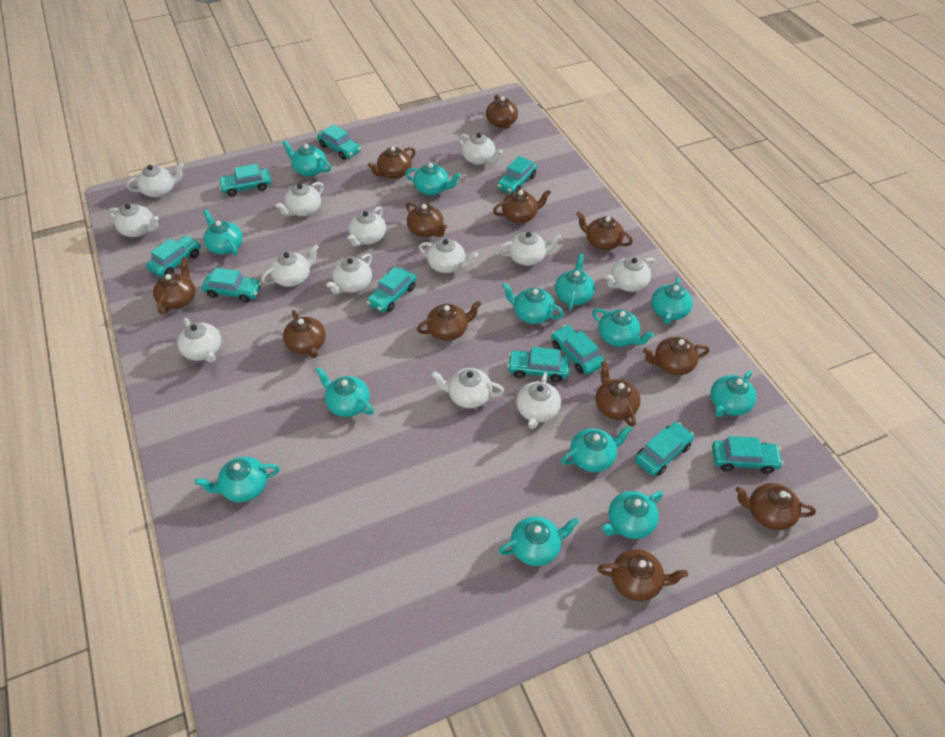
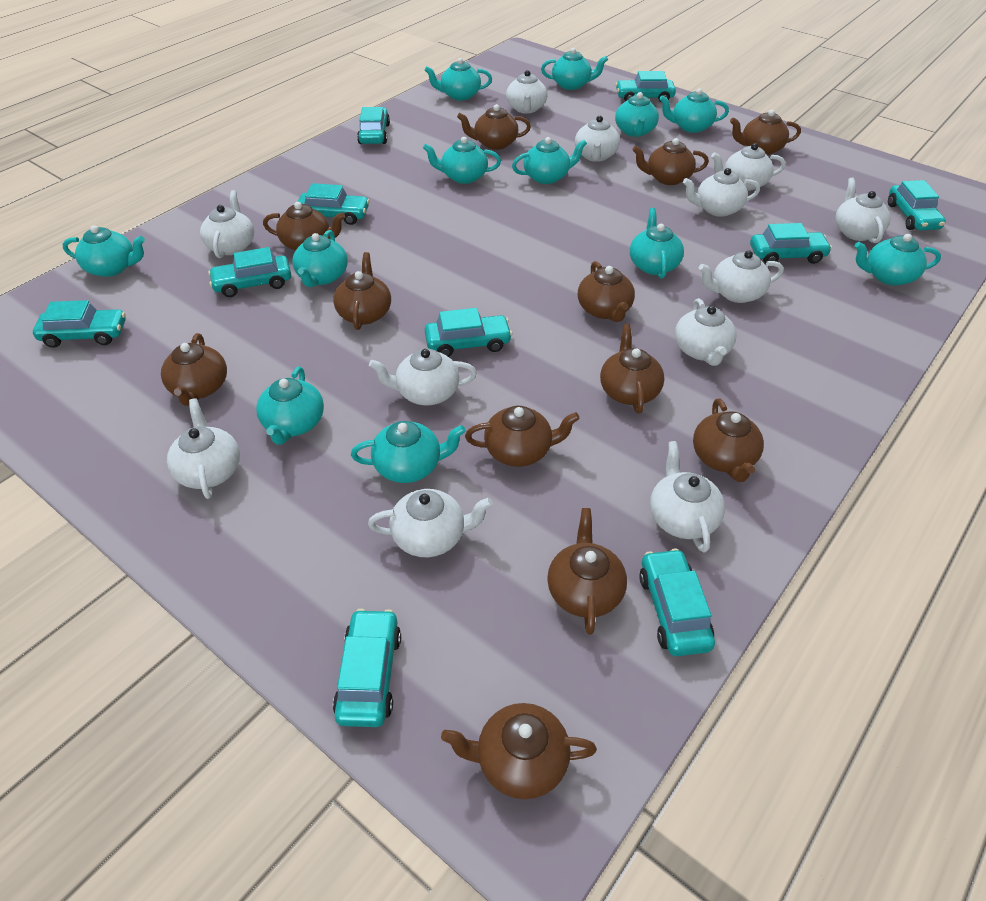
turquoise teapot: [195,457,280,502] [203,209,243,256] [282,140,331,176] [316,367,374,417] [405,163,461,195] [499,516,579,566] [502,283,564,324] [555,254,595,311] [561,425,632,472] [592,308,654,347] [602,491,663,539] [651,277,693,324] [710,371,756,417] = 13 -> [62,225,145,277] [256,367,324,445] [292,230,348,287] [351,421,466,483] [423,137,501,184] [424,58,492,101] [512,137,587,184] [541,48,608,90] [615,92,659,137] [630,208,684,279] [659,88,729,133] [855,234,941,286] = 12
white teapot: [108,204,159,237] [126,163,184,198] [177,318,221,362] [262,244,319,287] [276,182,324,216] [326,253,372,294] [348,207,386,247] [418,239,478,273] [431,368,504,408] [459,133,503,165] [498,231,562,266] [516,372,561,429] [605,257,655,292] = 13 -> [167,398,240,499] [200,190,254,258] [368,489,493,557] [369,349,477,405] [506,70,548,114] [575,116,620,162] [650,441,725,552] [675,298,737,366] [683,168,760,217] [699,250,784,303] [711,143,786,191] [835,178,891,243] = 12

